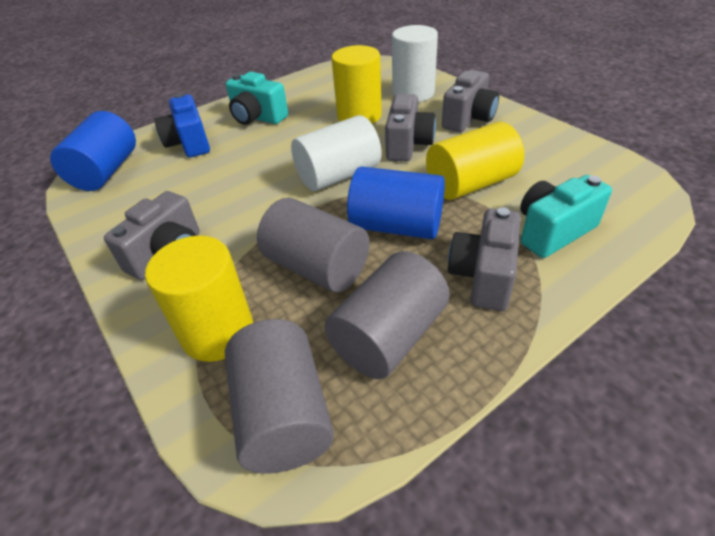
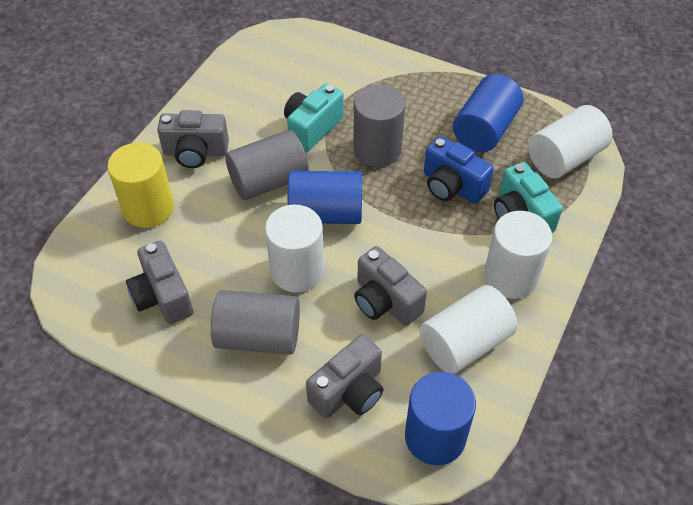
blue cylinder: [50,111,136,191] [347,167,445,239] = 2 -> [288,171,362,224] [405,372,476,465] [453,74,523,152] = 3
white cylinder: [291,115,382,191] [392,25,438,102] = 2 -> [265,205,324,292] [419,285,518,374] [484,211,552,299] [528,105,613,179] = 4
yellow cylinder: [145,236,253,362] [332,45,382,124] [426,122,524,200] = 3 -> [107,143,174,228] = 1

